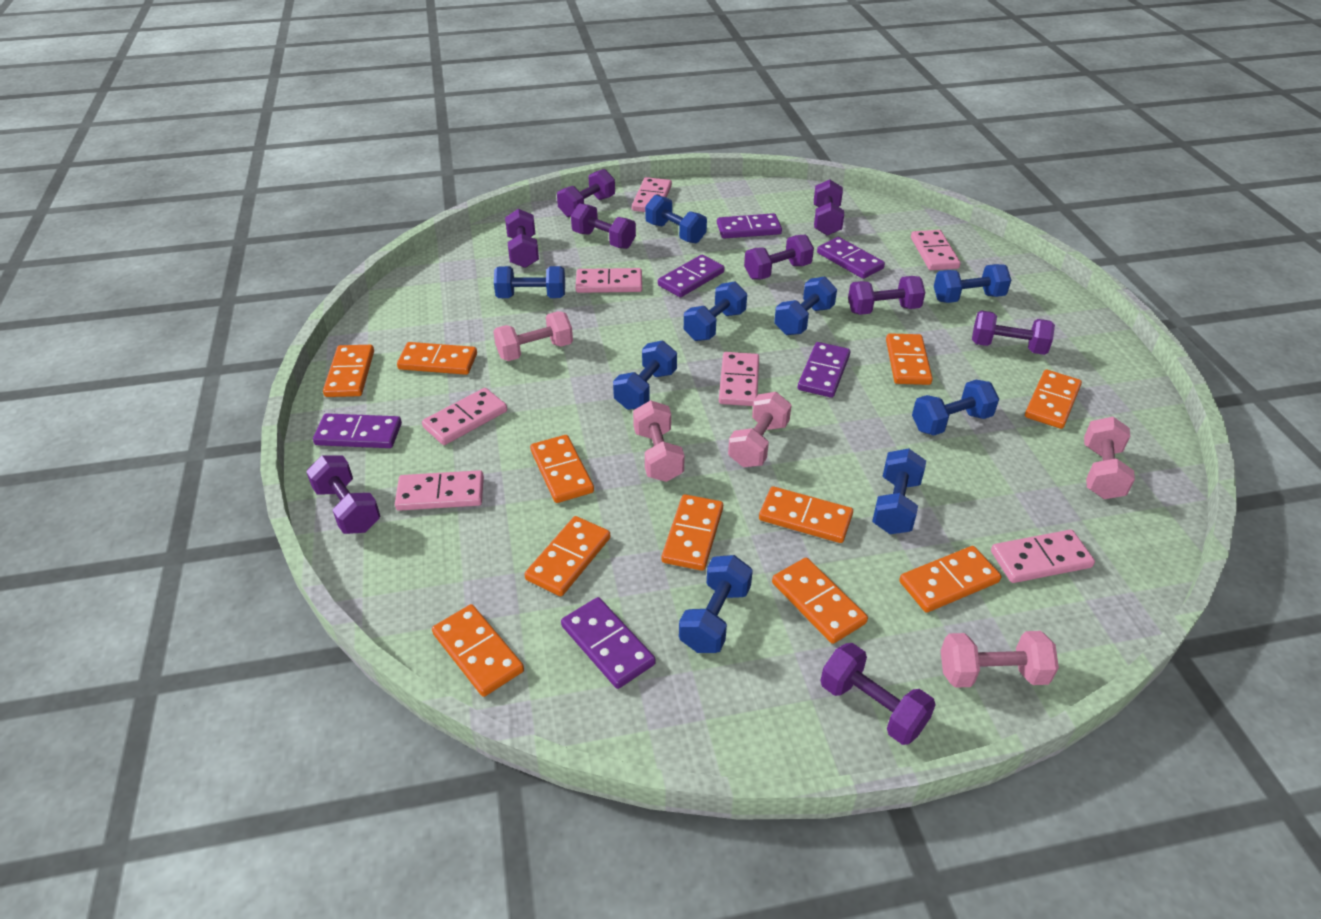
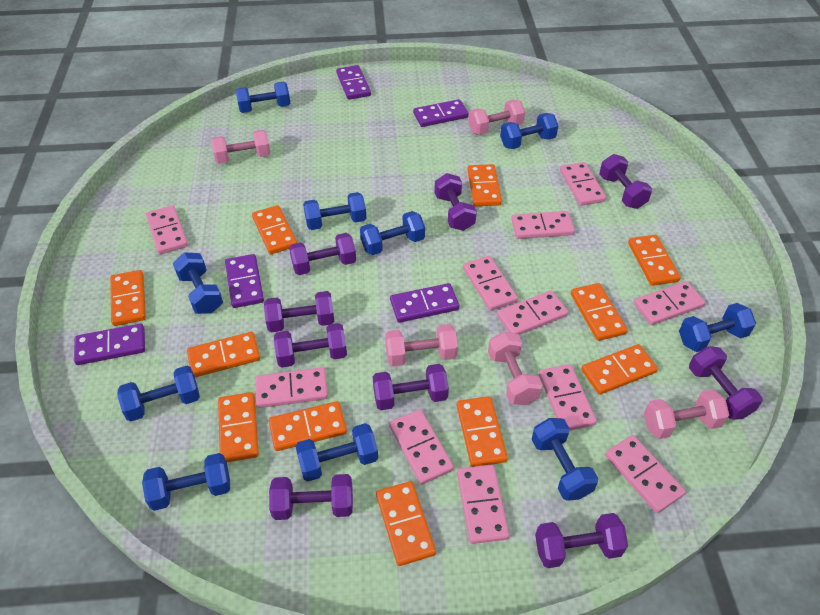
blue dumbbell: [494,266,565,298] [613,341,677,410] [645,195,707,243] [679,555,753,653] [684,281,747,341] [774,276,837,335] [872,448,926,534] [912,380,999,435] [934,264,1011,303] = 9 -> [117,366,200,422] [142,453,230,511] [173,252,223,314] [236,82,291,113] [295,423,378,481] [303,192,366,230] [360,211,425,255] [500,113,558,149] [531,418,598,501] [679,303,756,352] = 10
pink domino: [395,470,484,511] [422,388,507,445] [576,268,642,293] [632,177,672,212] [719,352,759,406] [911,230,961,270] [991,530,1095,583] = 7 -> [146,205,188,254] [255,367,328,408] [389,409,454,484] [457,465,509,544] [463,256,518,311] [497,291,568,335] [511,211,575,239] [539,364,597,431] [560,162,606,206] [605,435,686,513] [634,281,705,325] = 11
purple domino: [313,413,402,448] [561,597,656,689] [658,255,725,297] [717,213,782,239] [798,342,850,398] [817,237,885,279] = 6 -> [74,323,145,365] [225,254,264,308] [336,65,371,100] [390,283,459,323] [413,99,469,127] = 5

